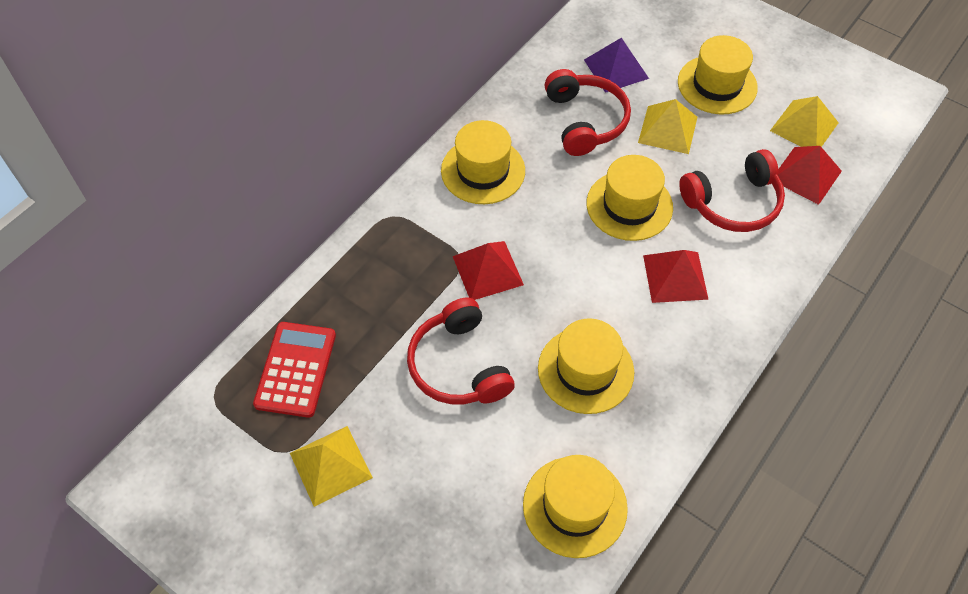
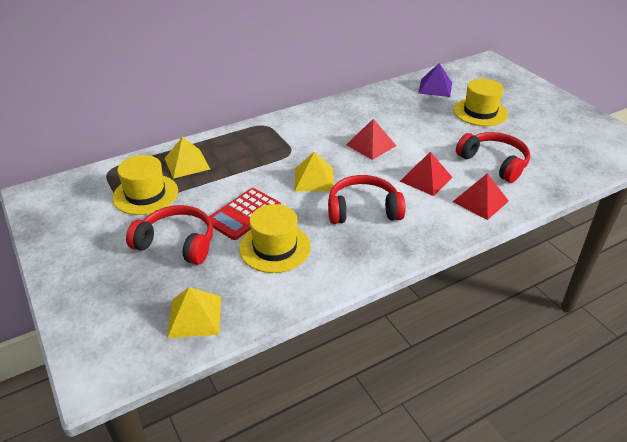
yellow hat: [441,120,525,204] [523,455,628,558] [538,318,634,414] [587,155,673,241] [678,35,758,114] = 5 -> [112,155,178,215] [239,204,311,273] [453,79,508,126] = 3

